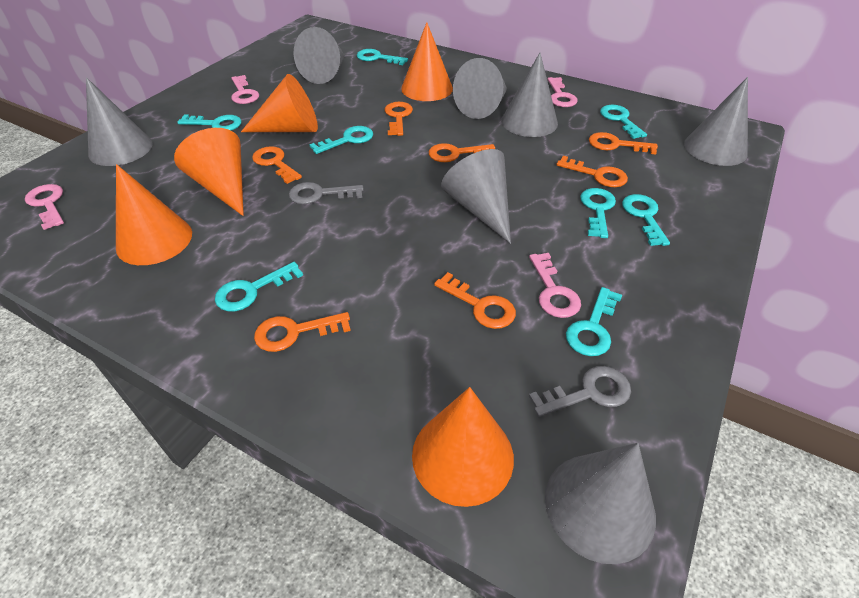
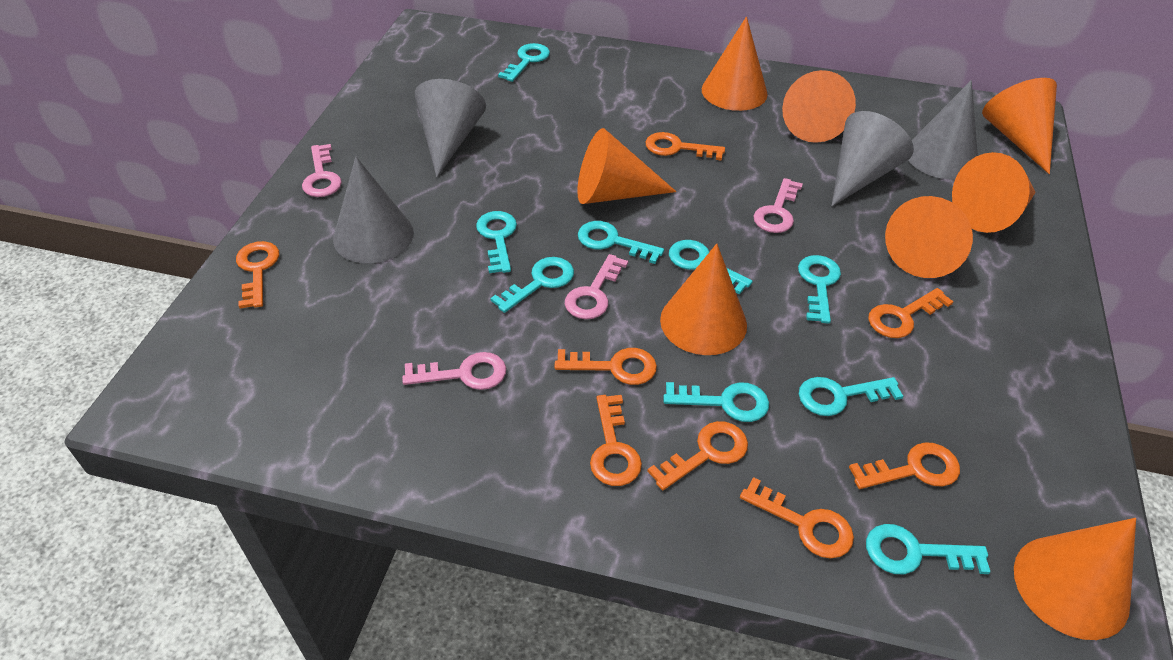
grey cone: [86,77,153,166] [294,27,345,84] [441,149,511,244] [453,58,507,119] [501,53,558,137] [545,443,656,564] [684,77,748,166] = 7 -> [333,157,414,263] [415,79,486,177] [831,111,914,206] [908,80,978,179] = 4
grey key: [289,182,364,204] [529,366,631,417] = 2 -> none = 0
orange cone: [116,164,192,265] [174,128,244,216] [241,74,318,132] [401,22,453,101] [412,387,514,507] = 5 -> [577,128,676,204] [660,244,747,355] [702,16,768,111] [782,70,856,143] [885,196,973,278] [952,152,1036,233] [982,78,1057,174] [1014,518,1136,640] = 8
orange key: [252,146,302,184] [254,312,351,352] [385,102,413,136] [429,143,495,162] [434,272,516,329] [556,156,628,187] [589,132,658,154] = 7 -> [236,241,279,308] [555,348,657,385] [590,395,642,486] [645,132,725,161] [647,421,748,490] [740,477,854,559] [849,442,960,489] [868,288,954,338] = 8
turquoise key: [177,114,241,130] [215,262,303,311] [309,126,373,154] [357,49,408,65] [566,287,622,356] [580,188,616,238] [600,105,647,139] [622,194,670,246] = 8 -> [476,211,517,273] [490,257,574,313] [498,43,550,82] [578,221,664,264] [663,382,769,422] [669,240,753,294] [798,255,841,324] [799,377,903,416] [866,524,990,574] = 9

